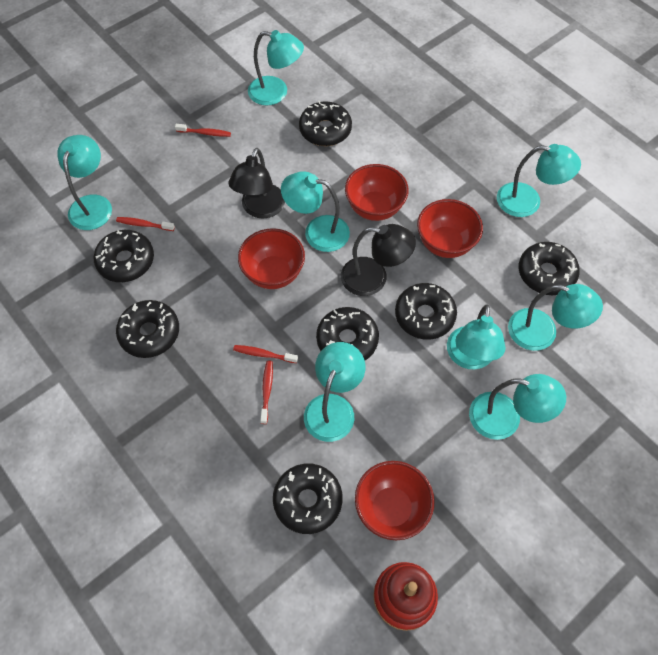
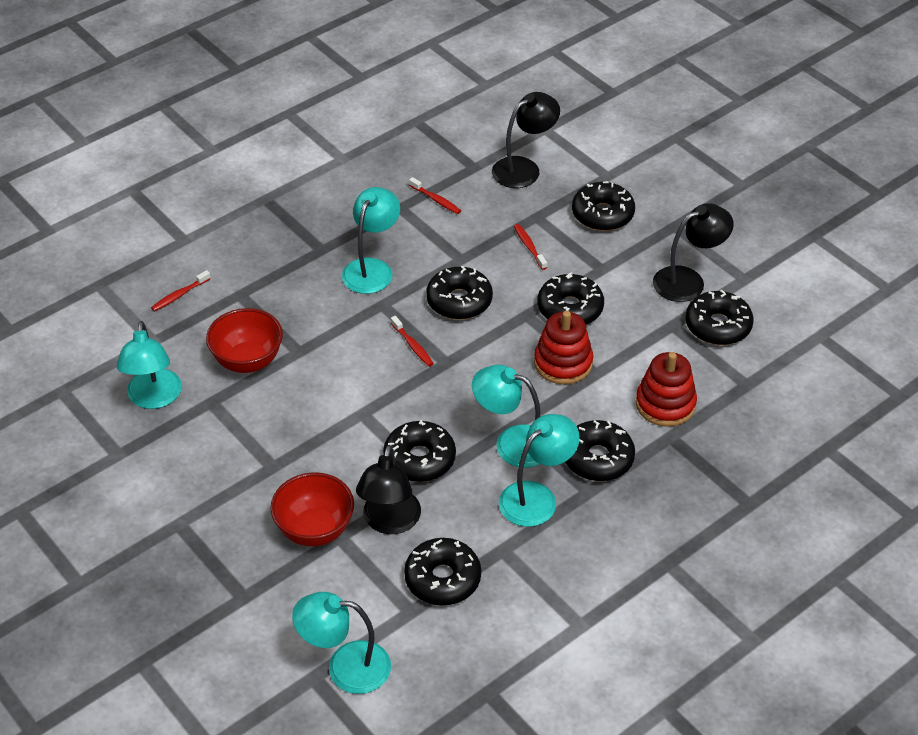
black lamp: [228,148,285,219] [341,224,416,296] = 2 -> [356,445,421,534] [492,92,560,188] [653,203,734,302] = 3
red bowl: [238,228,305,289] [345,164,409,221] [355,461,434,540] [417,199,483,258] = 4 -> [206,308,283,373] [271,473,354,546] = 2
red stacking toy: [373,562,438,631] = 1 -> [534,311,593,385] [636,352,697,427] = 2
turquoise lamp: [57,135,112,230] [248,30,304,105] [281,171,350,252] [304,342,365,442] [447,305,506,369] [469,374,566,440] [497,144,581,217] [508,284,603,351] = 8 -> [117,321,182,409] [292,592,391,694] [342,187,400,294] [472,365,541,468] [499,414,580,527] = 5

